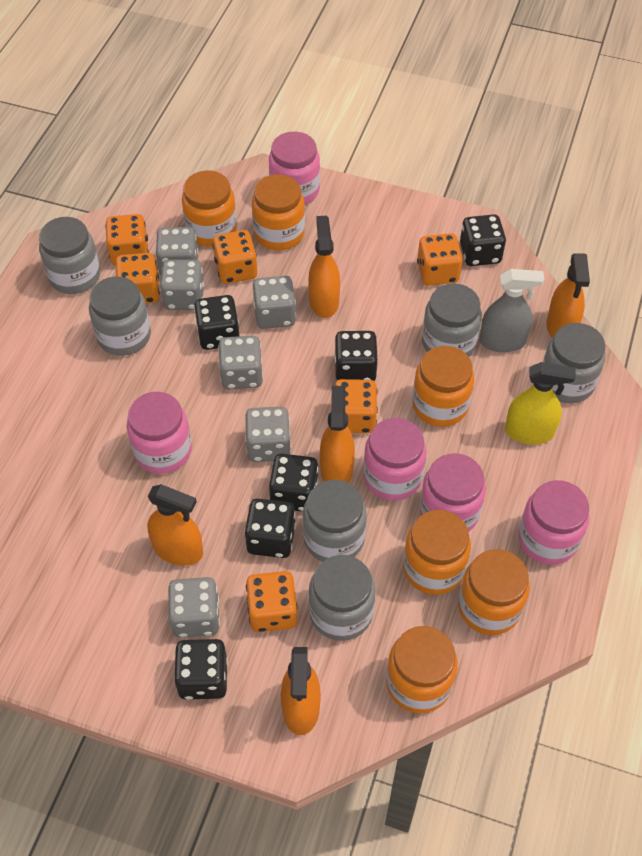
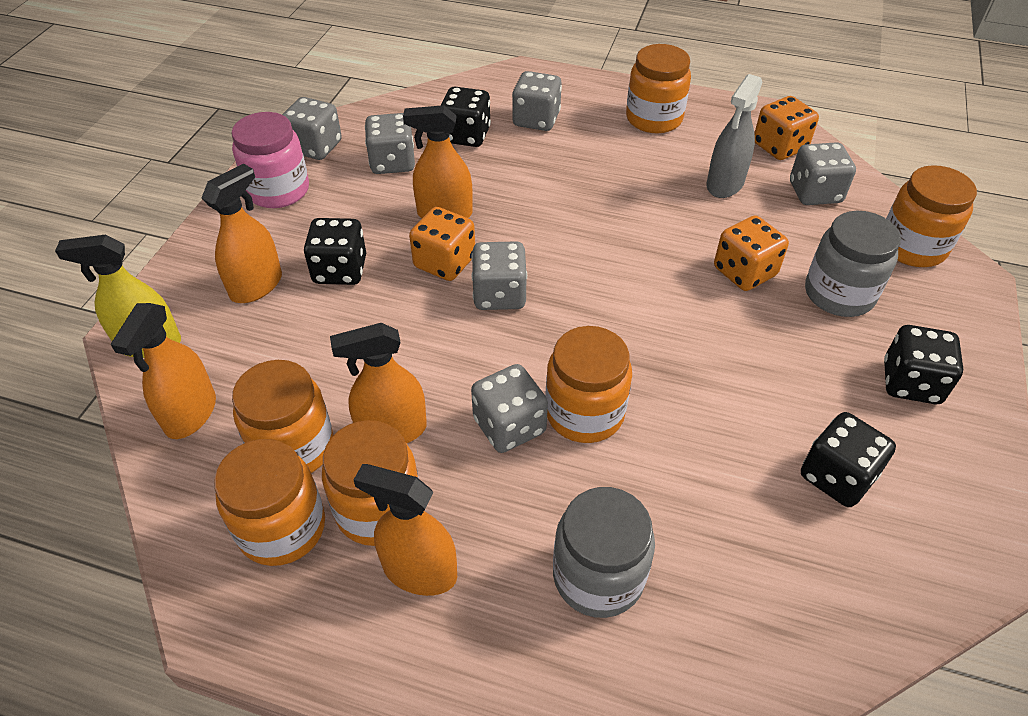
black dice: [174,639,228,700] [194,295,239,350] [244,499,296,558] [269,454,318,512] [334,331,378,381] [460,214,506,266] = 6 -> [304,218,366,285] [441,87,491,147] [801,412,896,507] [884,325,963,404] = 4
grey jar: [39,217,100,294] [89,277,151,356] [303,480,367,562] [308,555,375,641] [422,283,482,357] [543,323,605,403] = 6 -> [553,487,655,618] [805,211,901,317] = 2
orange dice: [105,214,149,265] [116,253,160,304] [213,230,257,284] [246,571,297,632] [335,379,378,433] [417,233,463,286] = 6 -> [409,207,475,281] [714,215,789,291] [755,96,819,160] = 3
pink jar: [127,392,192,474] [269,132,320,205] [363,418,427,501] [419,453,486,532] [518,480,590,565] = 5 -> [232,112,309,208] = 1

